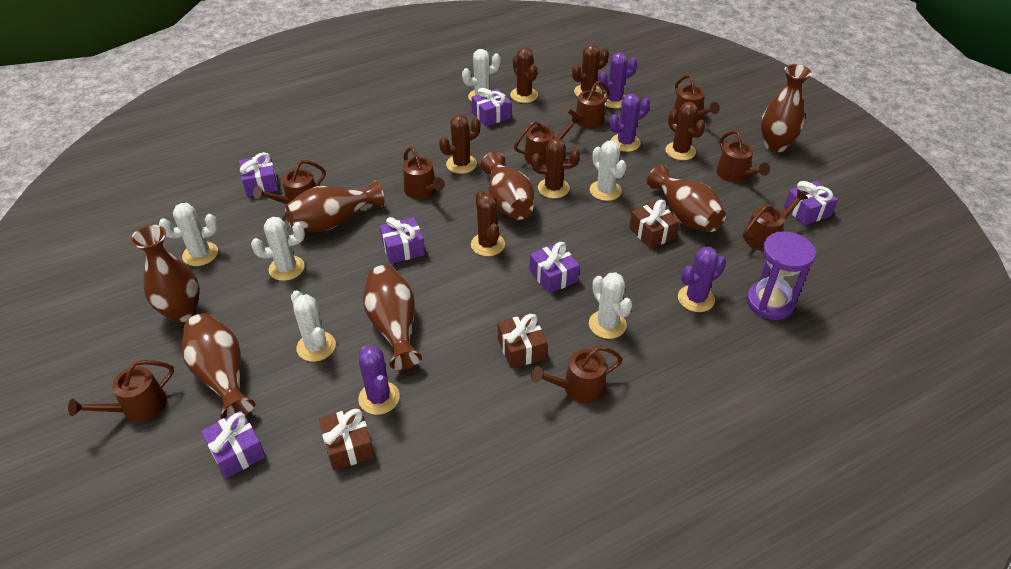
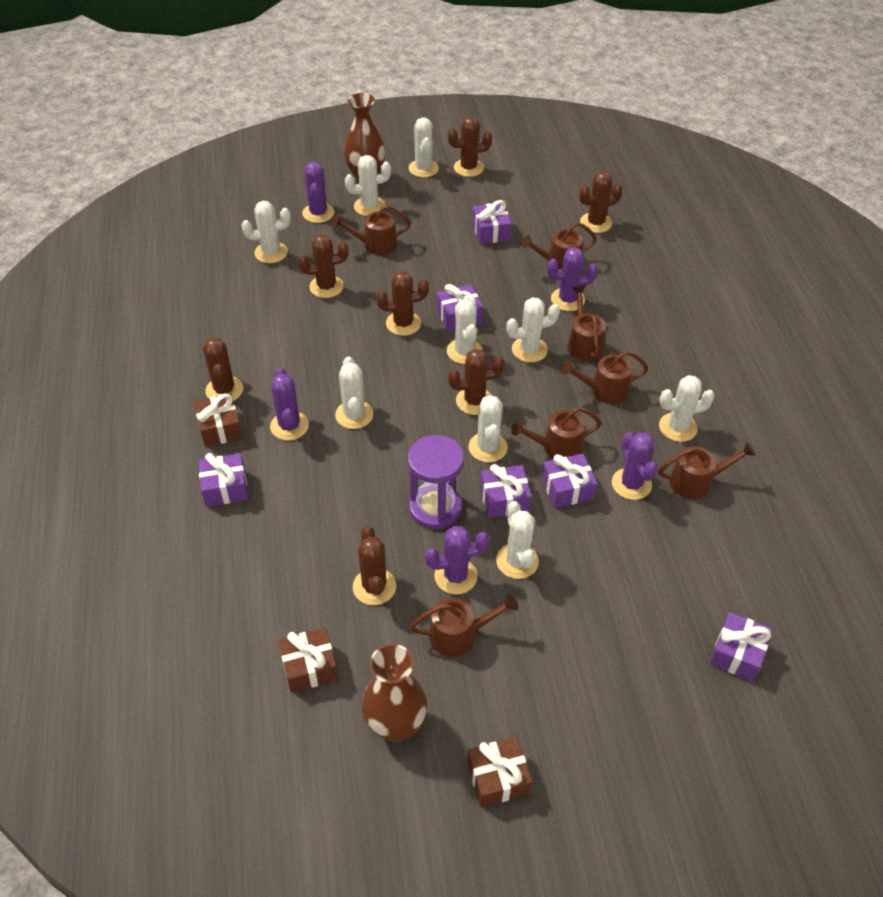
brown cactus: [439,115,481,174] [471,190,505,256] [510,47,538,103] [531,138,580,198] [572,44,609,96] [665,102,705,160] = 6 -> [203,337,243,401] [298,234,349,298] [353,526,396,605] [376,271,429,336] [448,117,492,177] [448,349,505,415] [579,172,622,233] = 7
brown vase: [131,225,200,323] [182,313,255,419] [285,180,384,232] [363,265,422,370] [481,152,534,220] [647,165,726,232] [761,64,812,152] = 7 -> [344,93,385,182] [362,644,427,741] = 2
brown watering can: [68,360,174,422] [253,160,326,204] [403,147,445,199] [514,114,581,165] [531,346,623,403] [560,81,610,129] [674,75,720,122] [716,130,770,183] [743,190,808,251] = 9 -> [331,205,411,255] [409,594,518,657] [511,407,602,459] [521,222,597,269] [561,351,648,404] [567,286,606,361] [658,442,755,499] = 7
purple cactus: [358,346,400,415] [598,53,637,108] [609,94,650,152] [678,247,726,312] = 4 -> [270,368,309,441] [302,161,334,223] [425,526,489,595] [547,247,598,311] [612,432,657,500] = 5
white cactus: [159,203,218,266] [251,217,305,281] [291,290,336,362] [462,49,501,102] [589,272,632,339] [590,140,627,201] = 6 -> [242,201,291,263] [335,356,373,429] [345,155,391,216] [409,118,439,177] [447,299,482,364] [469,395,508,462] [496,501,539,579] [506,297,560,363] [659,375,715,442] = 9

